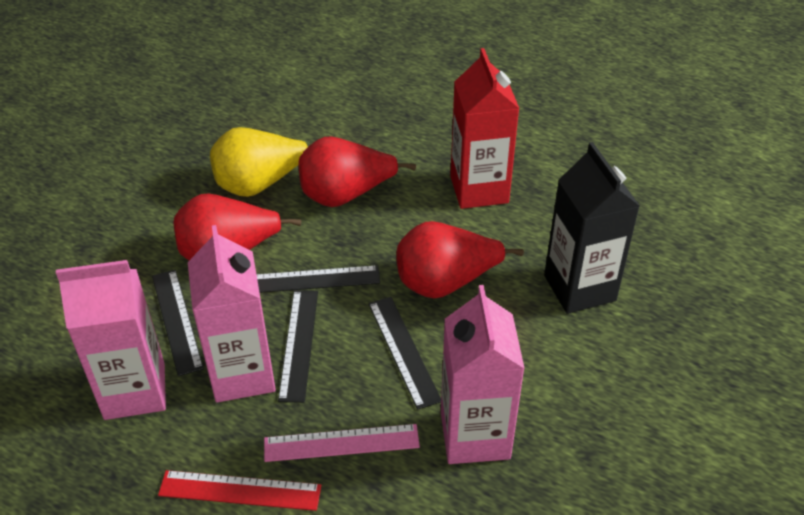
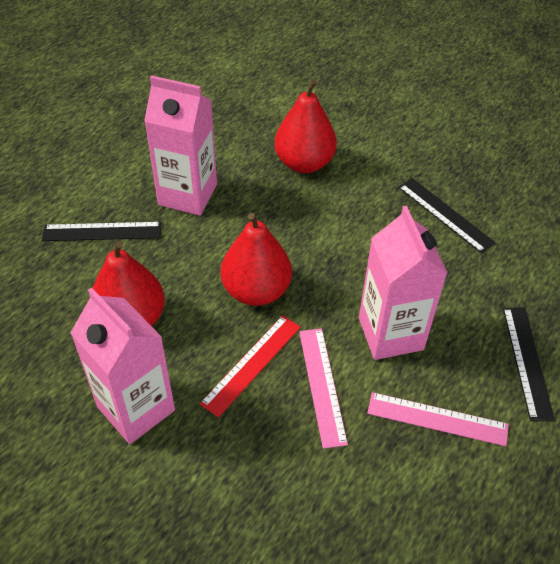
black carton: [544,142,640,314] = 1 -> none = 0
black ruler: [152,270,204,376] [256,265,380,293] [278,290,318,403] [368,297,441,410] = 4 -> [42,222,162,241] [398,178,496,254] [503,308,555,421] = 3
pink ruler: [264,424,420,462] = 1 -> [299,328,348,449] [367,392,509,446] = 2
red carton: [450,48,519,209] = 1 -> none = 0
yellow pear: [210,127,308,197] = 1 -> none = 0

